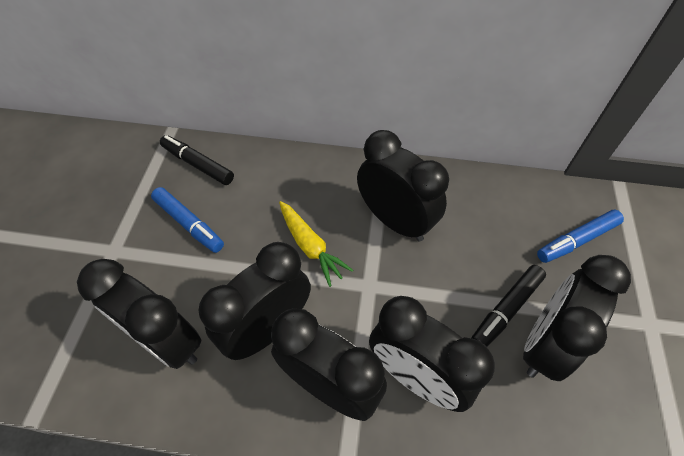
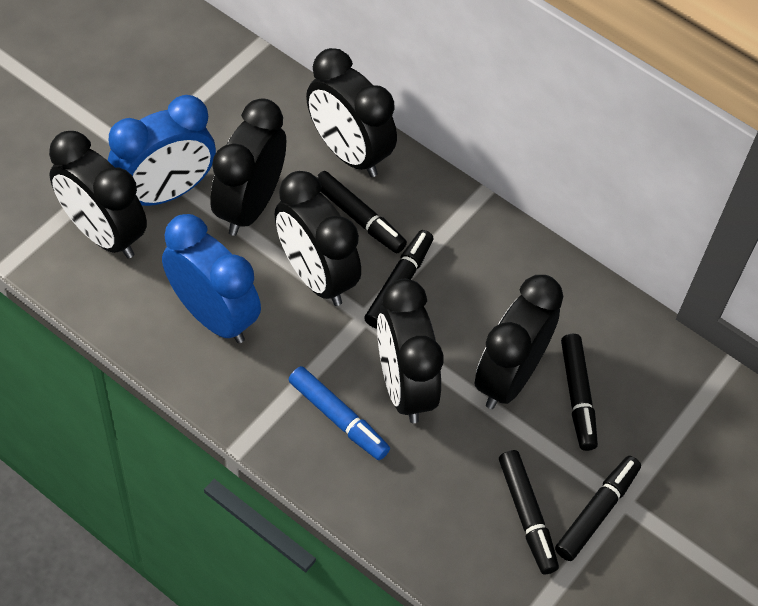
black marker: [160,135,234,185] [471,265,546,347] = 2 -> [316,171,407,253] [364,230,433,329] [499,450,559,574] [555,456,641,561] [561,334,598,451] = 5
blue clock: none = 0 -> [108,95,216,206] [162,214,261,343] = 2
blue marker: [151,187,224,253] [537,210,624,263] = 2 -> [289,366,390,460] = 1
yellow carrot: [279,201,353,287] = 1 -> none = 0

